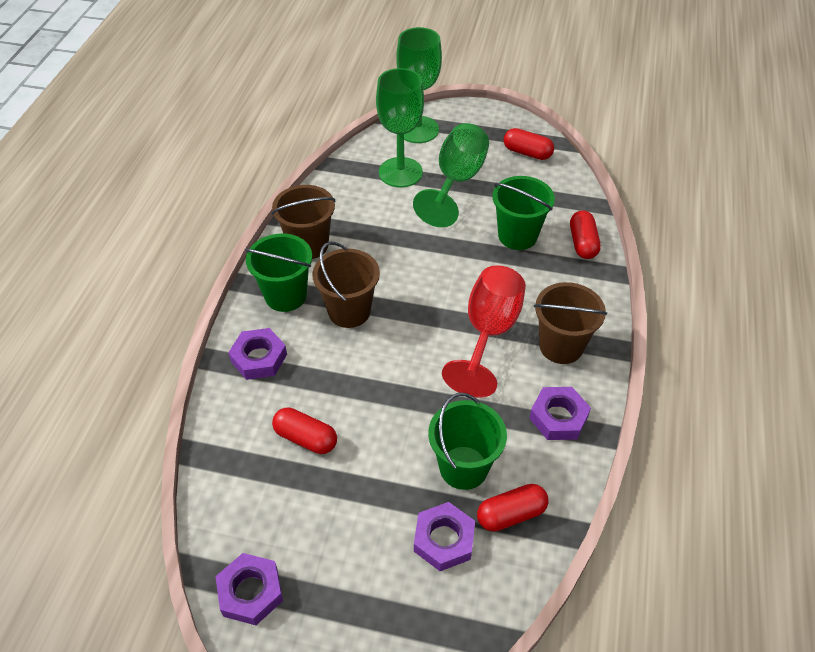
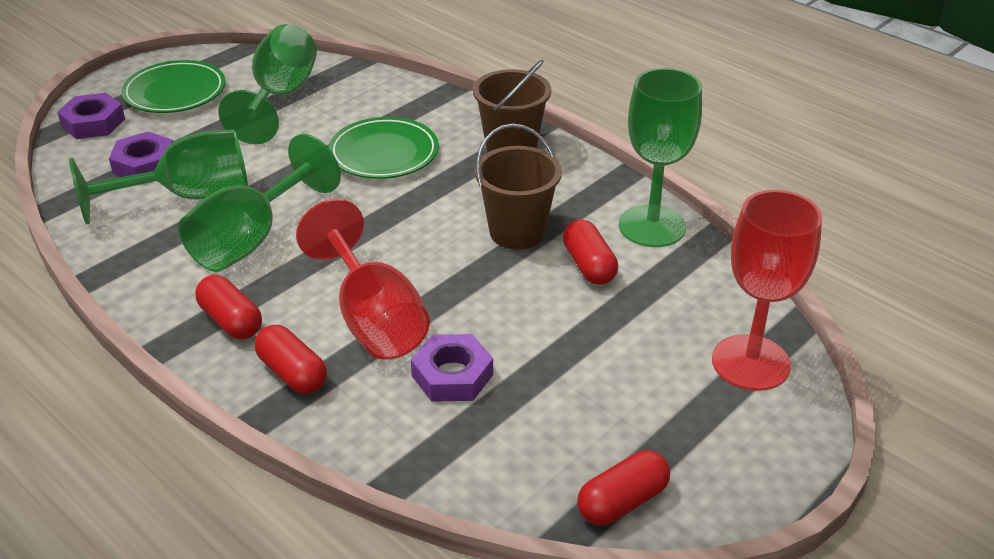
brown bucket: [272,185,335,259] [312,242,380,328] [534,282,607,364] = 3 -> [473,60,551,152] [475,124,562,250] = 2
green bucket: [245,233,312,312] [428,393,507,490] [493,176,555,250] = 3 -> none = 0
green goblet: [376,68,424,187] [396,27,442,143] [413,123,489,227] = 3 -> [69,129,248,225] [178,134,341,272] [218,24,317,144] [619,68,702,247] = 4
green plate: none = 0 -> [121,60,225,113] [328,117,439,179] = 2
purple nut: [215,553,283,625] [228,328,287,380] [414,502,475,571] [529,387,591,440] = 4 -> [57,93,125,139] [109,131,174,177] [411,334,493,402] = 3
red goblet: [442,265,526,398] = 1 -> [296,199,430,360] [712,190,822,391] = 2

